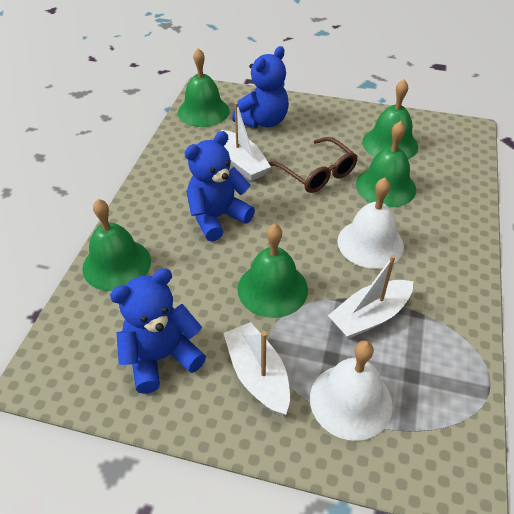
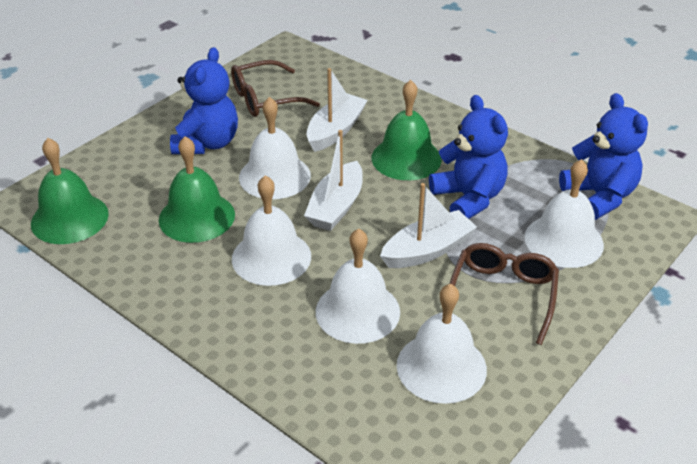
brown glasses: [268,137,358,193] = 1 -> [231,60,320,117] [449,243,559,345] = 2
green bell: [82,199,151,291] [178,48,230,127] [238,224,308,318] [356,121,416,207] [362,80,418,159] = 5 -> [31,138,109,244] [159,136,235,243] [371,80,442,180] = 3
white bell: [310,340,393,441] [338,178,404,268] = 2 -> [232,175,311,286] [239,97,311,199] [316,228,400,344] [397,284,487,404] [525,159,604,268] = 5

